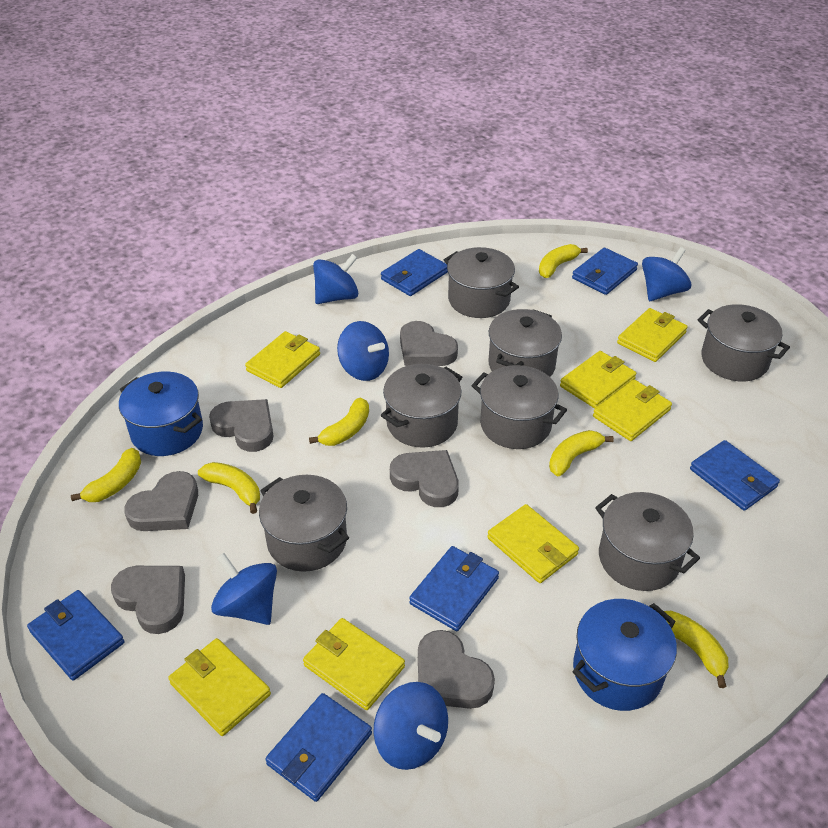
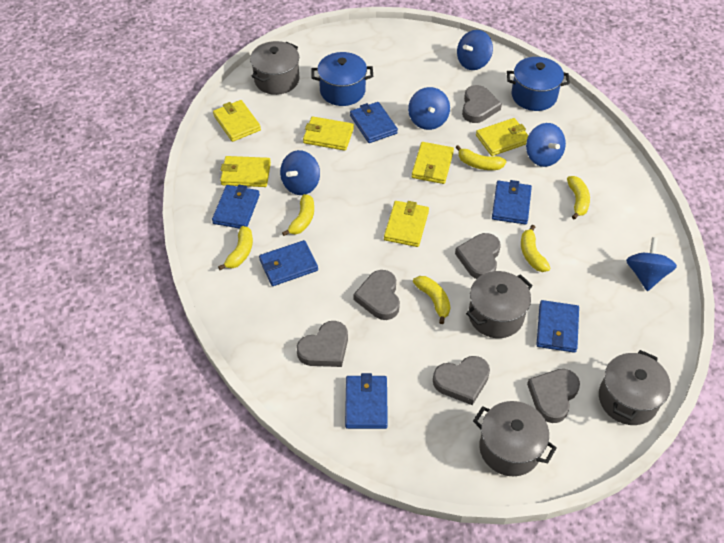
grey pot: [259,475,349,572] [381,364,462,448] [444,247,519,318] [471,365,567,449] [488,309,562,377] [595,492,700,591] [698,304,790,381] = 7 -> [250,41,300,95] [466,271,533,338] [473,401,557,476] [599,350,671,425] = 4
yellow wallet: [168,638,271,736] [245,331,320,388] [303,618,405,710] [487,504,579,583] [560,351,636,409] [593,380,672,441] [617,308,688,362] = 7 -> [213,100,261,142] [220,156,271,187] [303,116,354,151] [384,201,429,247] [412,142,454,184] [476,118,529,156] = 6

